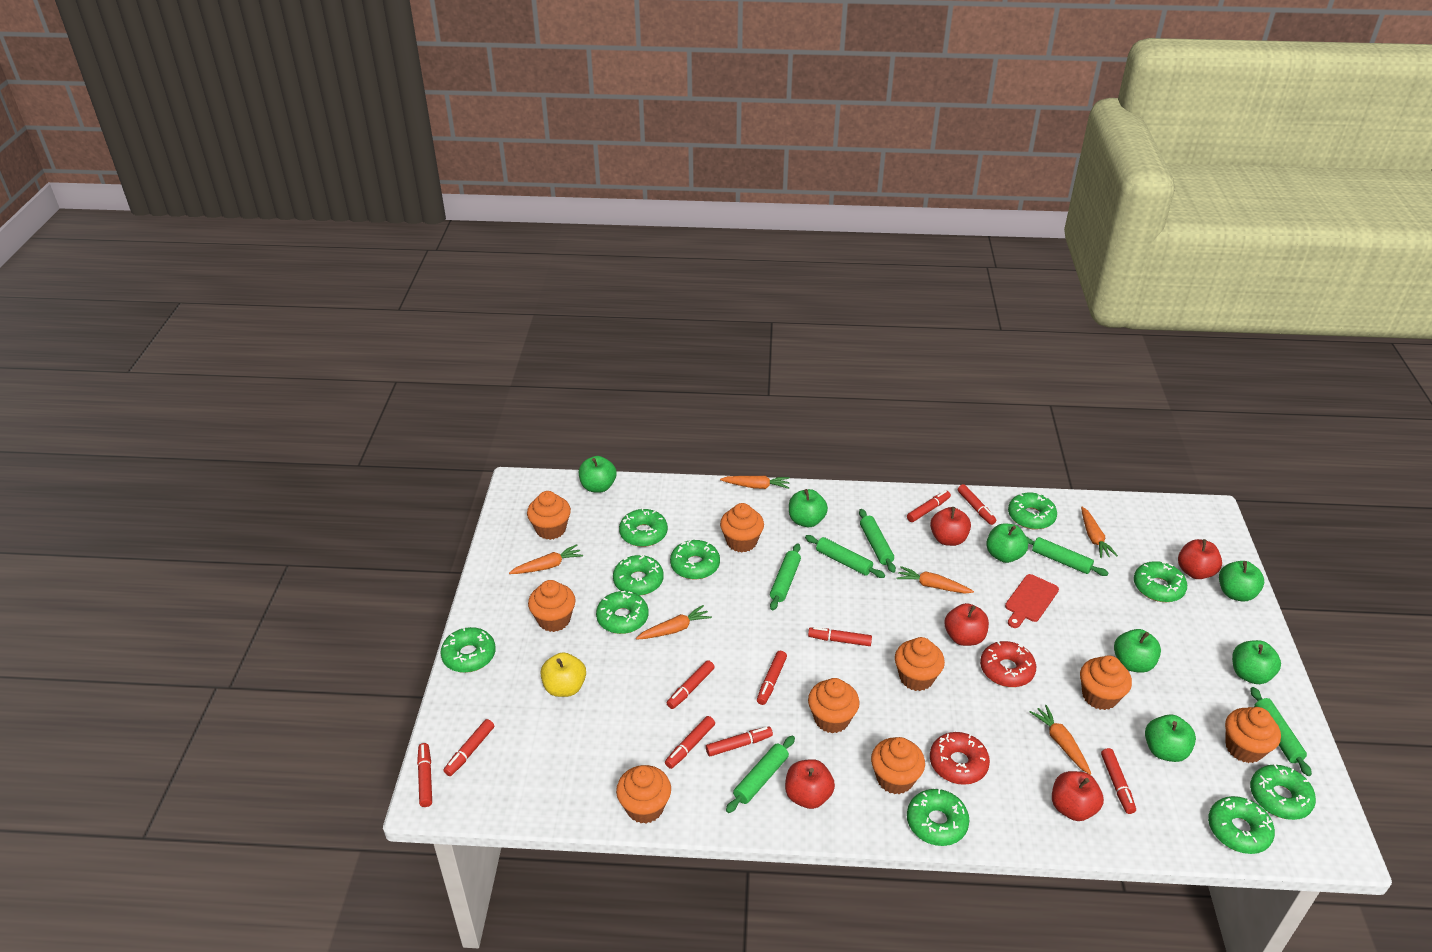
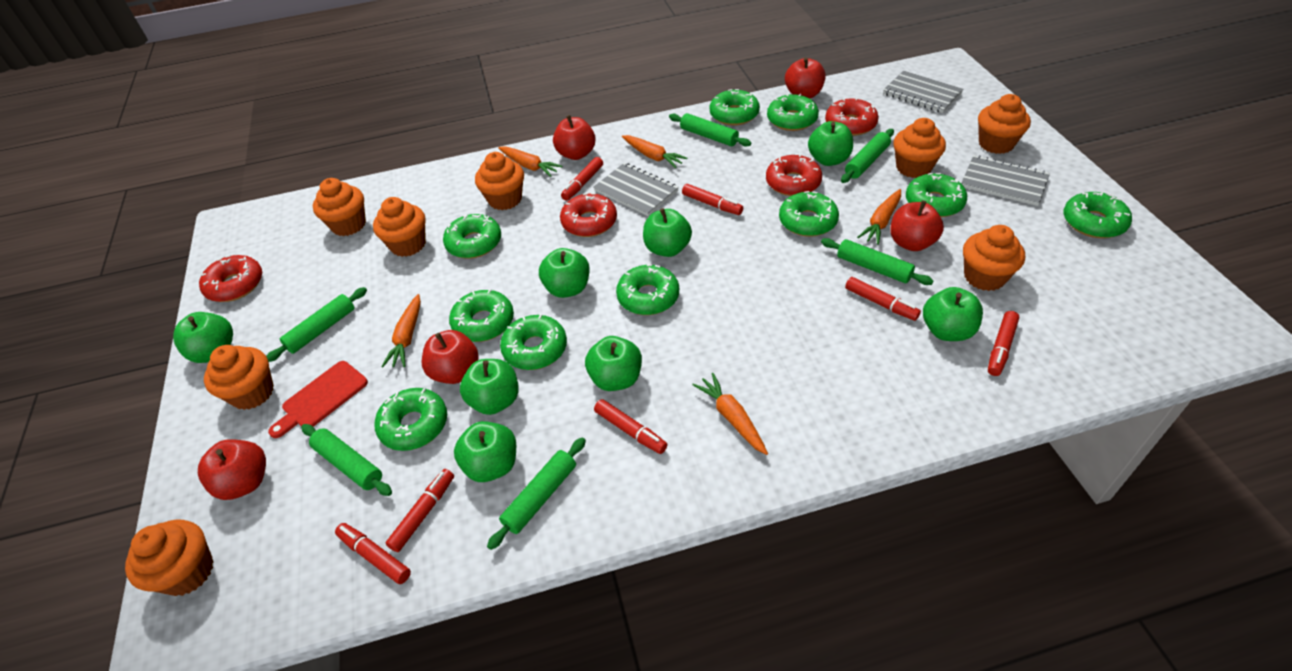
green apple: [579,456,616,493] [789,489,828,527] [986,524,1028,563] [1114,629,1161,673] [1145,714,1196,762] [1219,561,1264,602] [1232,640,1281,684] = 7 -> [173,312,233,363] [454,421,516,482] [460,359,519,415] [539,248,590,298] [585,336,642,391] [643,208,692,257] [808,121,853,166] [923,287,983,341] = 8
grey notebook: none = 0 -> [594,163,679,216] [883,71,963,113] [961,155,1050,206] = 3
orange carrot: [509,544,583,574] [636,605,712,640] [720,476,790,489] [896,566,974,594] [1030,705,1091,775] [1081,507,1118,558] = 6 -> [381,294,421,367] [498,146,563,177] [622,135,687,168] [692,373,768,455] [857,189,901,245] = 5
orange cupcake: [527,491,571,540] [528,580,576,632] [616,765,671,824] [720,503,764,552] [808,678,859,733] [871,737,925,794] [895,637,945,691] [1080,655,1132,710] [1225,707,1281,763] = 9 -> [125,520,213,596] [204,345,274,410] [313,178,366,236] [373,197,426,257] [475,152,524,210] [893,118,946,178] [963,225,1025,291] [978,94,1031,154] = 8
red donut: [930,732,990,785] [980,641,1036,687] = 2 -> [199,255,262,302] [560,193,617,237] [766,154,822,196] [825,97,879,136] = 4
red marker: [417,743,432,807] [443,719,494,776] [665,716,715,769] [667,660,715,709] [706,726,773,757] [757,651,787,705] [808,627,872,646] [907,490,951,522] [958,484,996,525] [1101,748,1136,814] = 10 -> [335,523,411,584] [385,469,454,552] [561,157,603,201] [594,399,668,454] [682,184,743,215] [845,277,921,321] [988,311,1019,376] = 7
yellow apple: [540,652,586,697] = 1 -> none = 0

